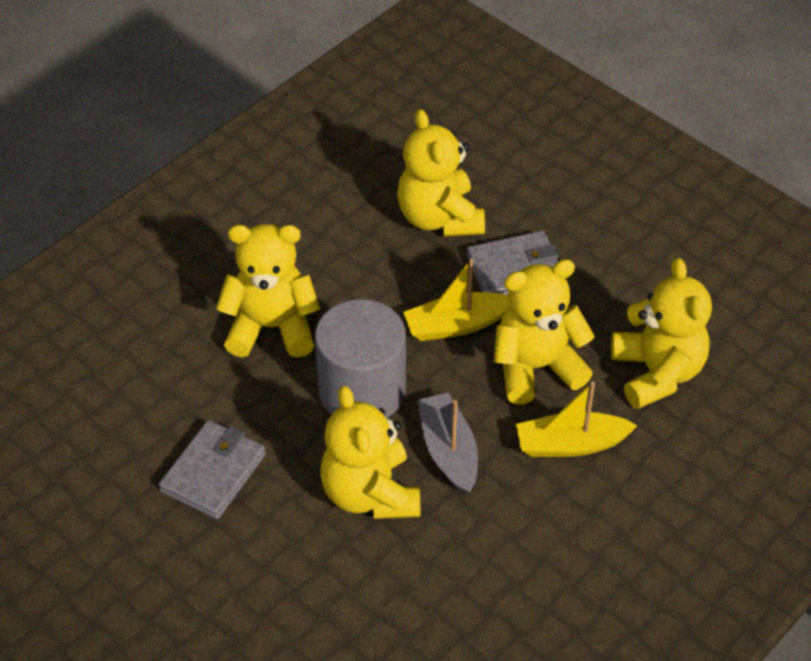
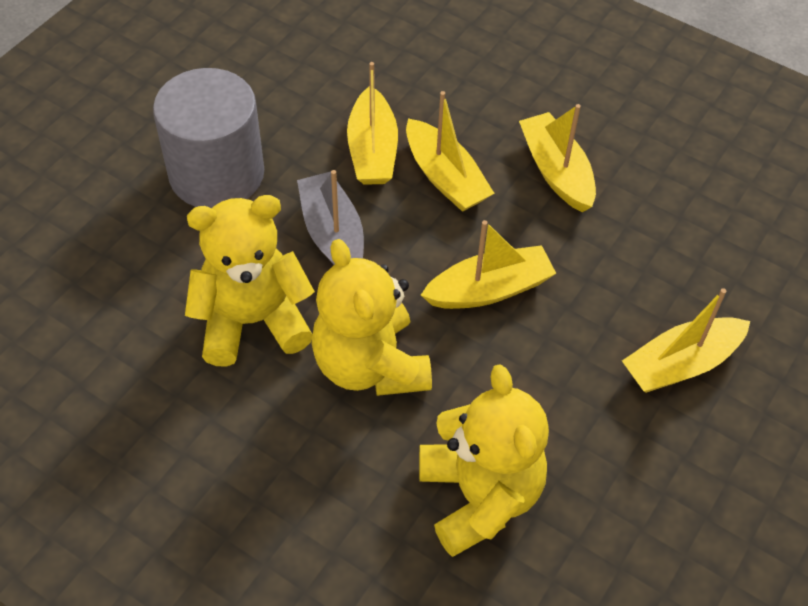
grey wallet: [159,420,266,519] [467,231,559,295] = 2 -> none = 0
yellow boat: [403,259,510,341] [516,381,638,457] = 2 -> [347,62,398,185] [406,91,494,212] [421,220,556,309] [519,104,596,212] [622,288,750,393] = 5
yellow teddy bear: [216,224,320,358] [320,386,420,519] [397,109,485,236] [494,259,595,404] [611,258,712,409] = 5 -> [185,195,315,367] [312,239,432,396] [419,364,549,557] = 3

